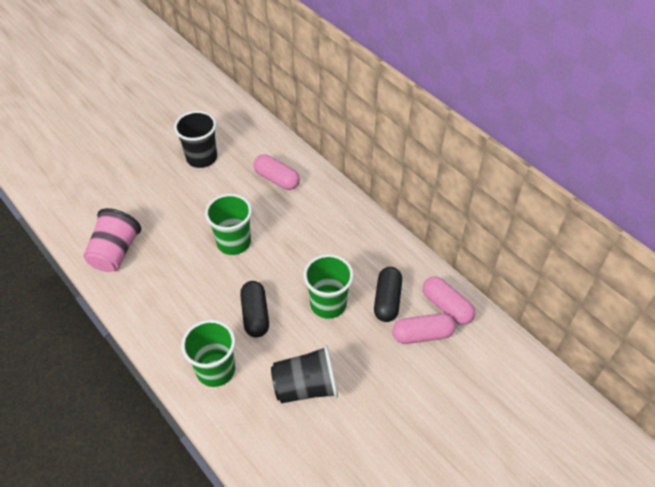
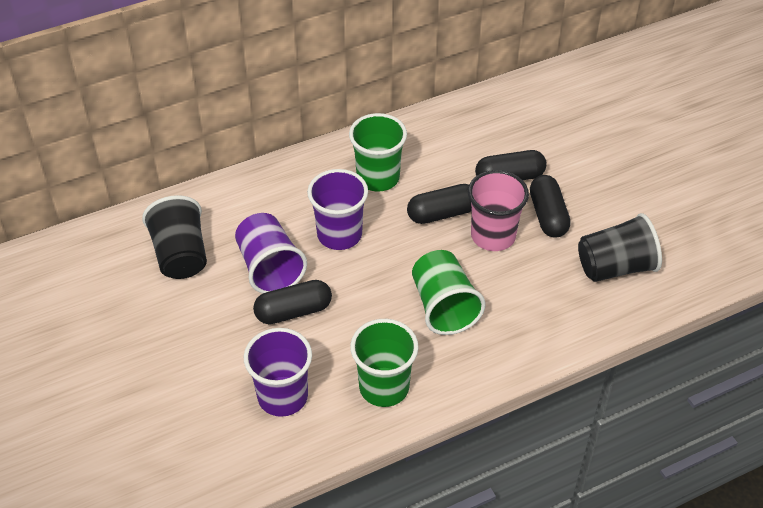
black capsule: [240,281,269,337] [374,267,402,322] = 2 -> [253,280,332,324] [407,184,472,224] [475,150,547,180] [530,175,571,238] = 4
pink capsule: [253,154,300,190] [392,313,456,344] [423,276,475,325] = 3 -> none = 0
purple cup: none = 0 -> [235,213,307,294] [244,328,312,417] [307,169,368,250] = 3

